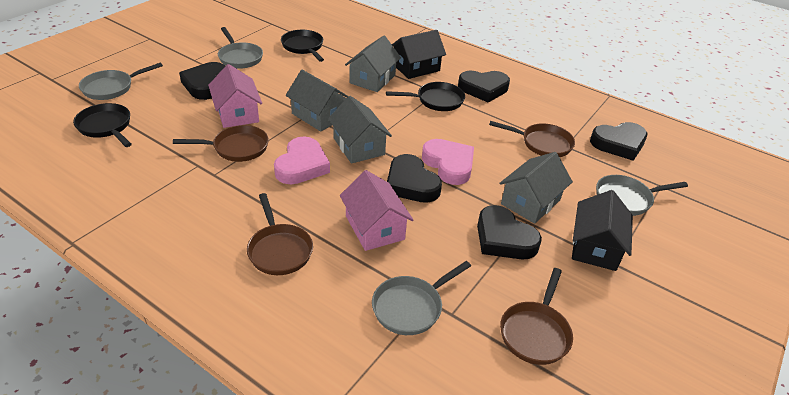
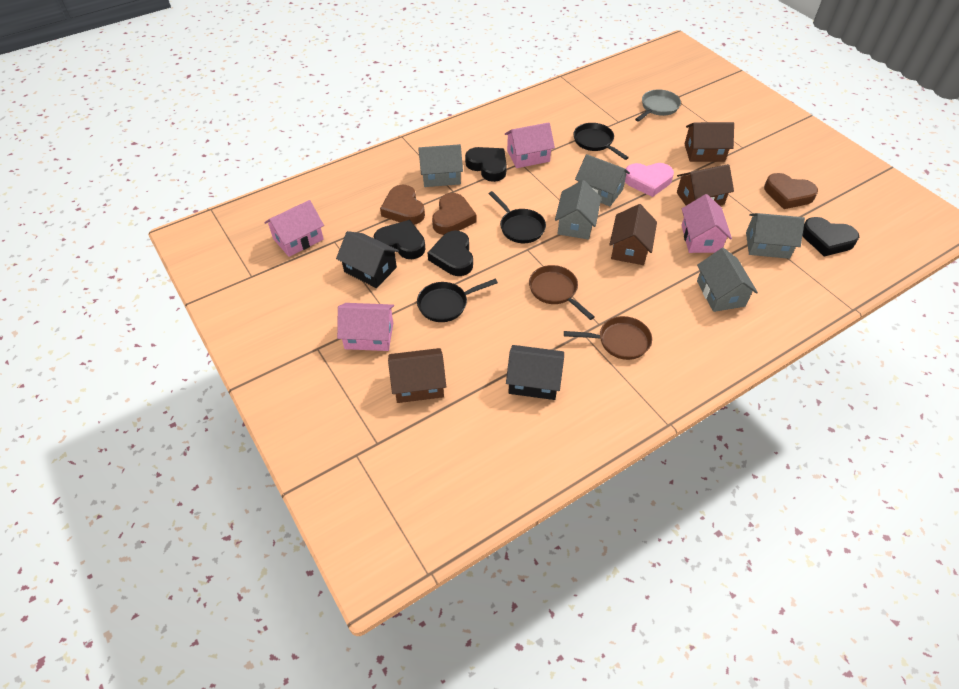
black heart: [179,62,225,100] [387,154,442,203] [458,70,510,103] [477,205,542,259] [590,122,647,161] = 5 -> [373,220,425,259] [428,231,473,276] [465,147,507,182] [802,217,859,257] = 4
brown heart: none = 0 -> [380,185,425,225] [432,193,477,235] [764,173,818,209] = 3
brown house: none = 0 -> [388,348,446,403] [609,204,657,265] [677,164,734,206] [684,122,734,162] = 4
brown pan: [173,125,269,162] [247,193,313,275] [489,121,575,157] [500,268,573,365] = 4 -> [529,265,595,320] [564,316,652,360] = 2
grey house: [286,70,348,131] [328,96,392,164] [345,36,401,92] [499,152,573,224] = 4 -> [418,144,463,187] [555,180,601,240] [575,154,630,207] [697,248,758,312] [746,213,805,259] = 5
grey pan: [79,63,163,100] [218,27,263,69] [372,261,471,335] [596,175,688,216] = 4 -> [635,89,681,122] = 1
pink heart: [274,136,330,184] [422,139,474,185] = 2 -> [625,163,674,197] = 1
pink house: [208,64,262,128] [340,170,413,251] = 2 -> [264,200,324,257] [337,303,394,351] [505,122,555,168] [681,194,732,253] = 4

